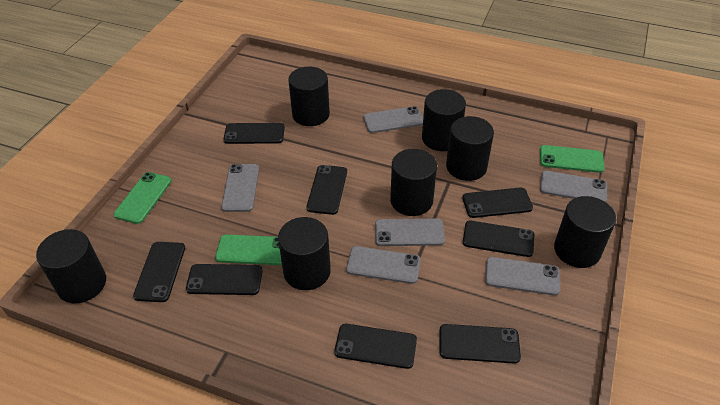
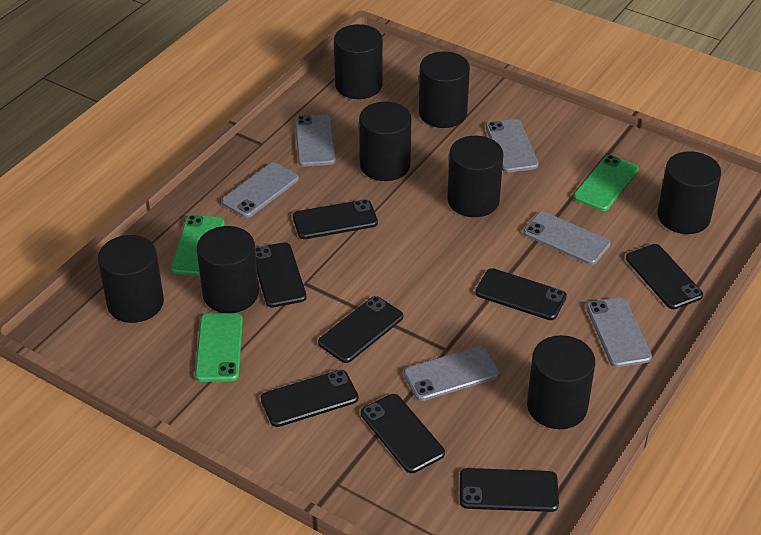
black cylinder: [36,229,106,303] [278,217,331,290] [288,67,330,126] [390,149,437,216] [422,89,466,151] [446,116,494,181] [554,196,616,268] = 7 -> [98,235,164,323] [197,226,259,313] [334,24,383,99] [359,101,411,181] [419,51,470,128] [447,136,503,217] [527,335,595,429] [657,151,721,234] = 8

